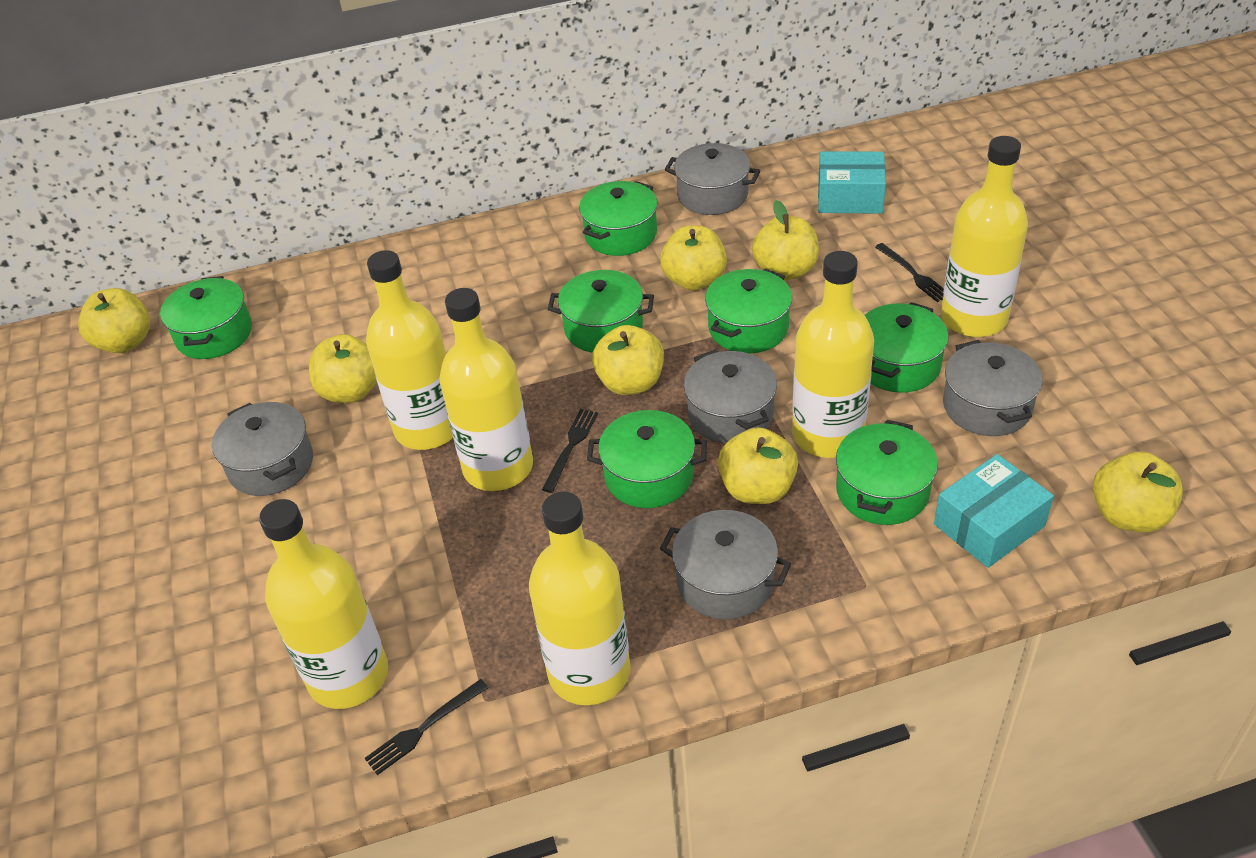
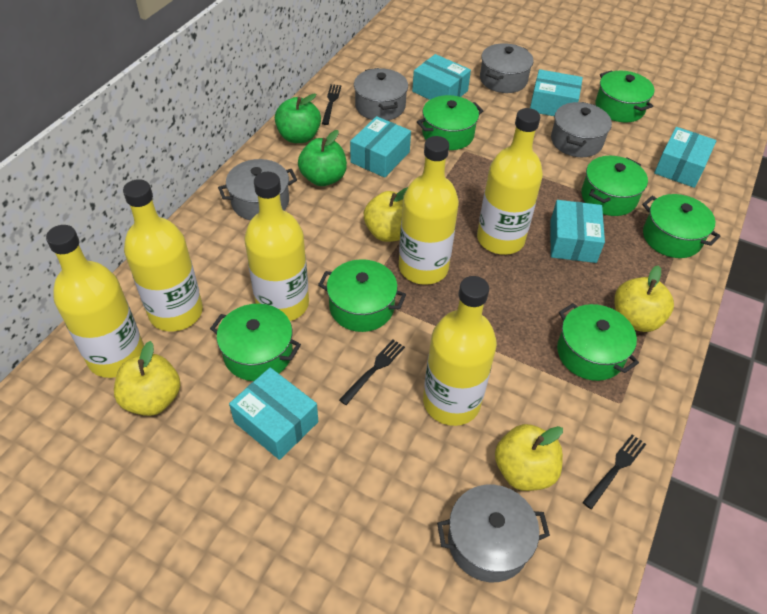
green apple: none = 0 -> [275,93,321,143] [298,130,347,186] = 2
turquoise box: [818,151,886,214] [934,454,1054,568] = 2 -> [229,367,318,460] [350,116,411,178] [412,54,471,100] [530,69,583,116] [550,200,605,263] [654,127,716,188] = 6
yellow apple: [78,288,150,353] [309,334,377,403] [592,325,664,395] [660,225,727,291] [718,427,798,504] [752,200,819,281] [1093,451,1183,532] = 7 -> [114,341,181,416] [364,187,408,242] [495,424,563,491] [614,265,674,332] = 4

